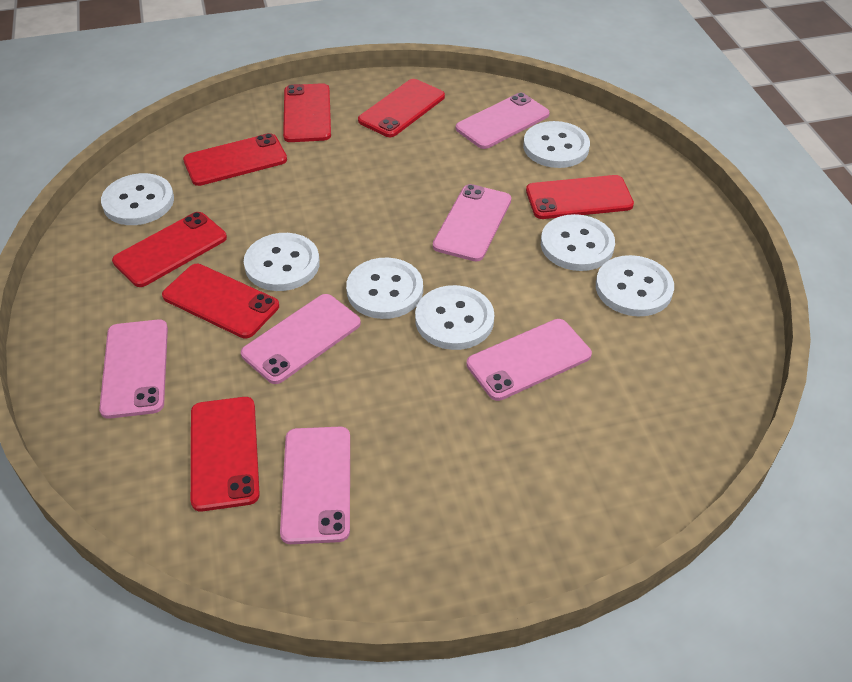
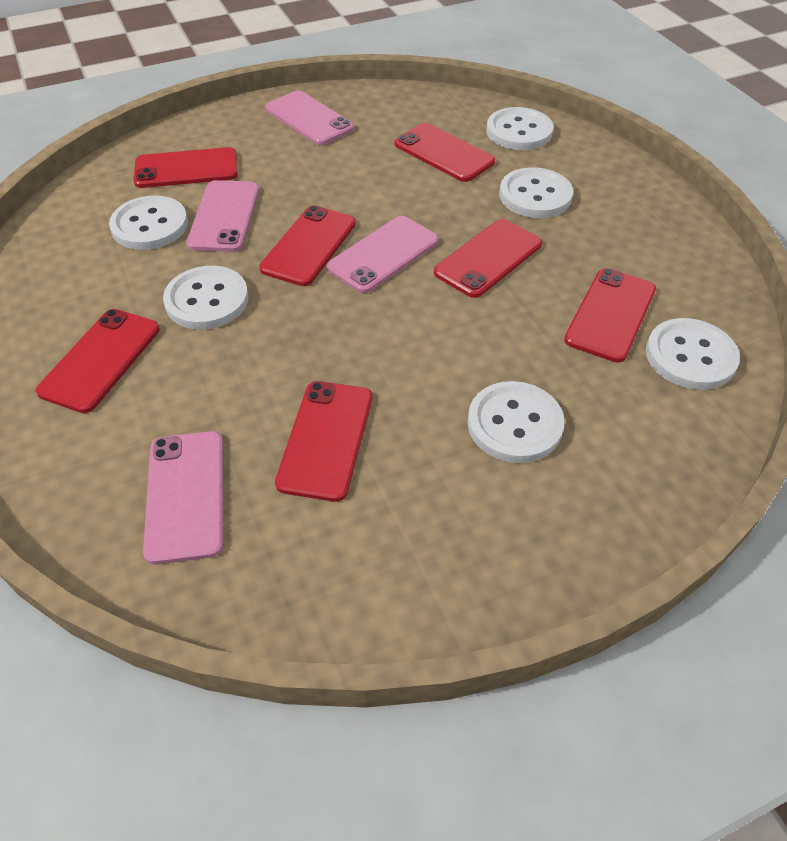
pink phone: [99,319,168,419] [241,294,361,384] [280,427,350,544] [433,184,511,261] [456,93,550,149] [466,319,592,401] = 6 -> [143,431,224,564] [186,180,259,252] [265,90,354,145] [326,216,439,293] = 4
white button: [101,173,174,225] [244,233,320,291] [346,258,423,319] [415,285,494,350] [523,121,590,168] [541,214,615,271] [596,255,674,316] = 7 -> [109,195,188,250] [163,266,249,330] [468,381,564,463] [486,107,553,150] [499,167,573,218] [646,318,740,390] = 6

